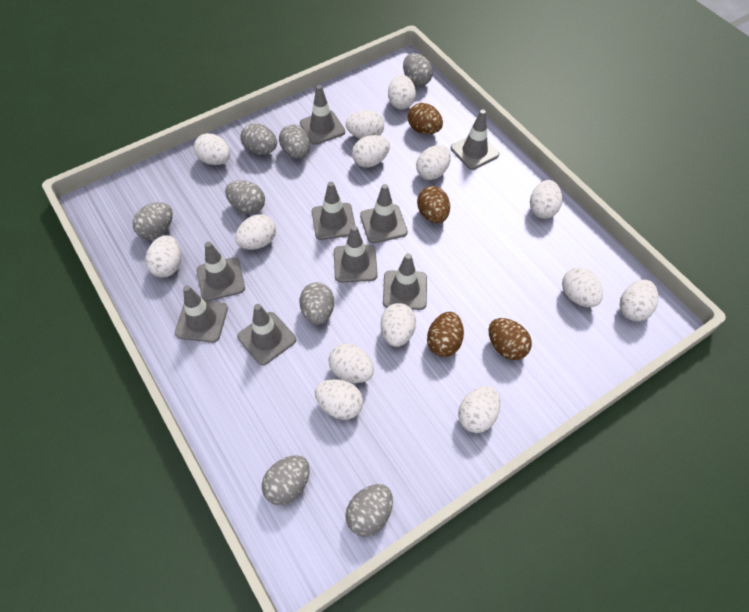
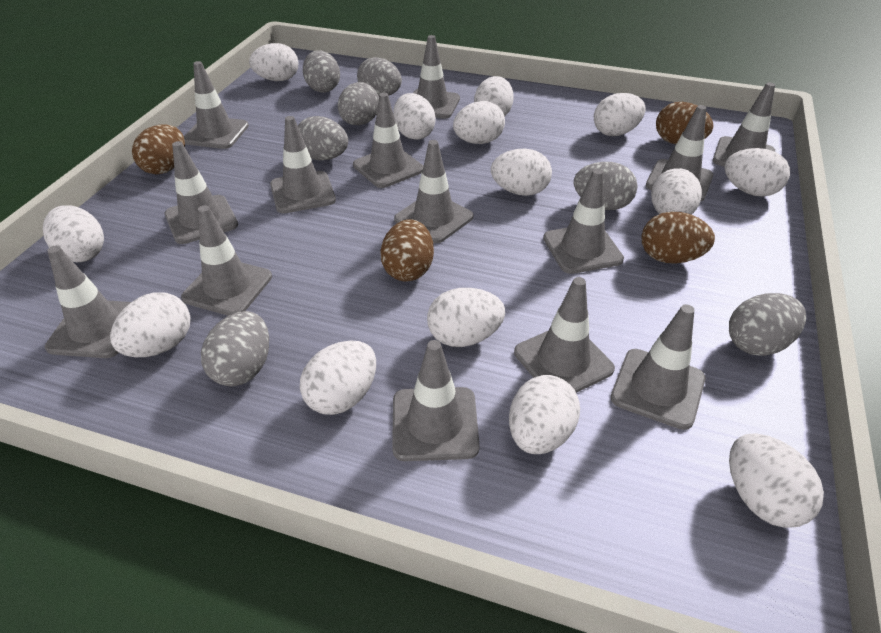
grey egg: [133,202,173,240] [225,180,265,214] [240,123,277,155] [262,455,310,505] [279,124,310,159] [300,282,334,325] [345,484,393,537] [403,53,433,86] = 8 -> [201,311,269,386] [298,116,348,160] [303,50,340,92] [338,82,379,125] [357,57,402,96] [574,162,637,210] [729,293,806,356] = 7
grey traffic cone: [175,285,228,343] [197,242,245,301] [237,304,296,365] [300,85,345,145] [312,182,355,240] [334,225,378,282] [360,184,408,243] [383,253,427,310] [451,110,499,170] = 9 -> [45,246,131,358] [165,141,238,244] [181,205,272,316] [184,61,249,149] [270,116,336,213] [353,93,423,188] [392,340,480,461] [394,140,474,243] [413,35,460,119] [514,277,615,393] [543,169,624,274] [611,304,705,430] [646,105,714,202] [713,82,775,167] = 14

